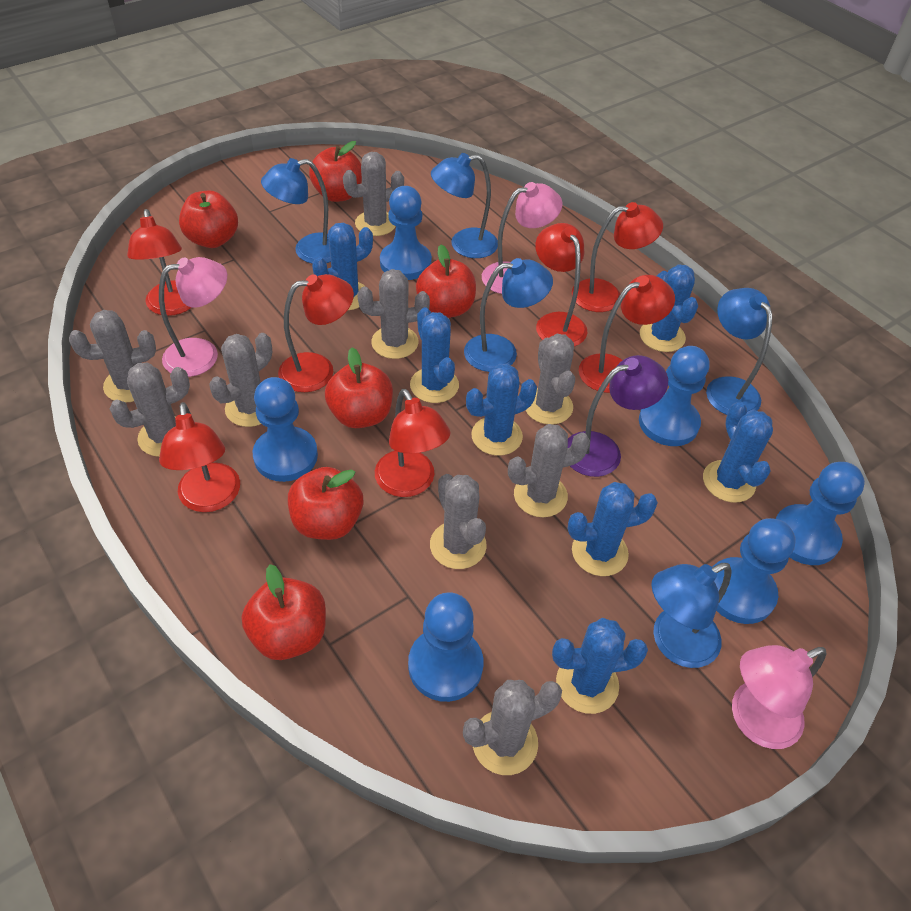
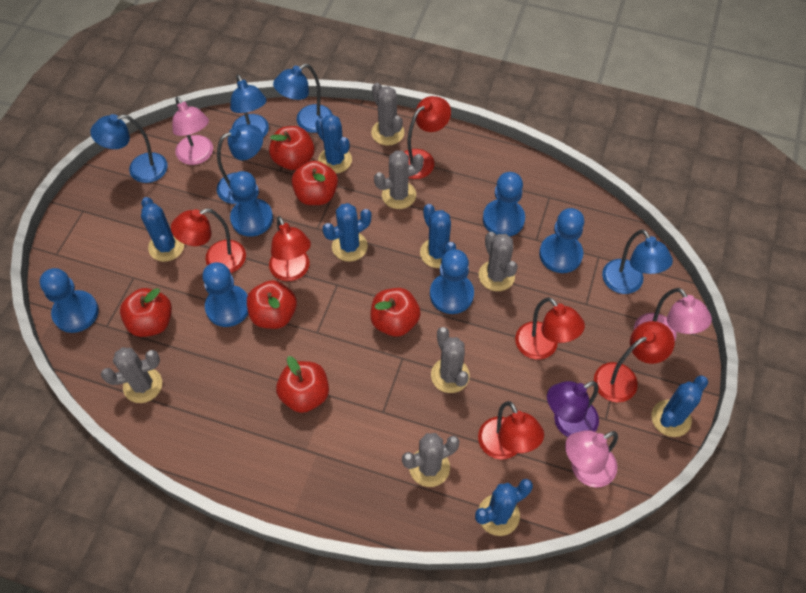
blue cactus: [312,222,373,310] [410,307,459,403] [466,364,537,456] [552,618,648,714] [568,482,658,576] [640,264,698,352] [703,402,773,503] = 7 -> [141,197,184,262] [315,114,352,174] [323,203,371,261] [420,204,456,268] [475,479,533,536] [652,375,708,437] = 6
grey cactus: [69,310,156,402] [109,363,190,457] [209,333,272,427] [343,152,404,236] [357,269,430,359] [430,474,487,569] [463,680,562,775] [508,424,590,517] [525,334,575,424] = 9 -> [101,347,162,403] [371,83,404,146] [374,151,424,209] [402,433,460,487] [431,327,470,393] [479,232,518,291] = 6
red lamp: [127,209,192,316] [159,402,240,512] [278,274,354,392] [375,389,451,497] [535,223,588,347] [572,202,663,312] [579,275,675,393] = 7 -> [171,208,246,273] [269,216,311,281] [404,96,451,179] [478,401,544,460] [515,297,585,359] [594,321,675,402] = 6

